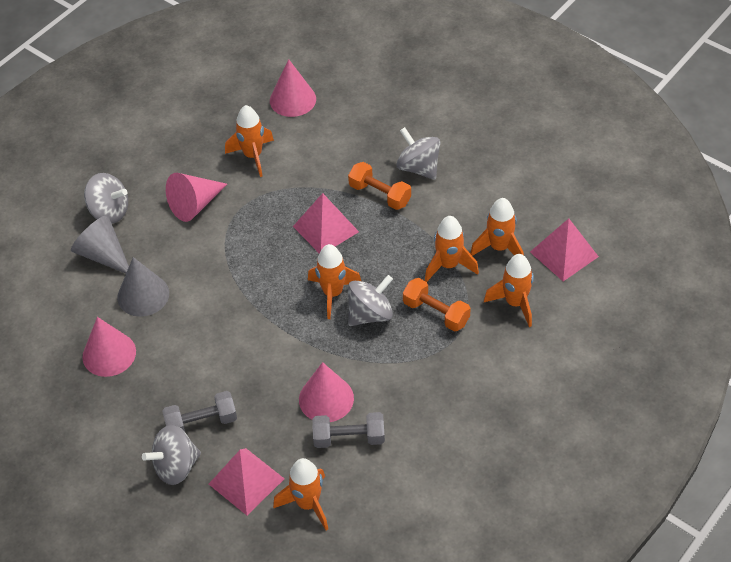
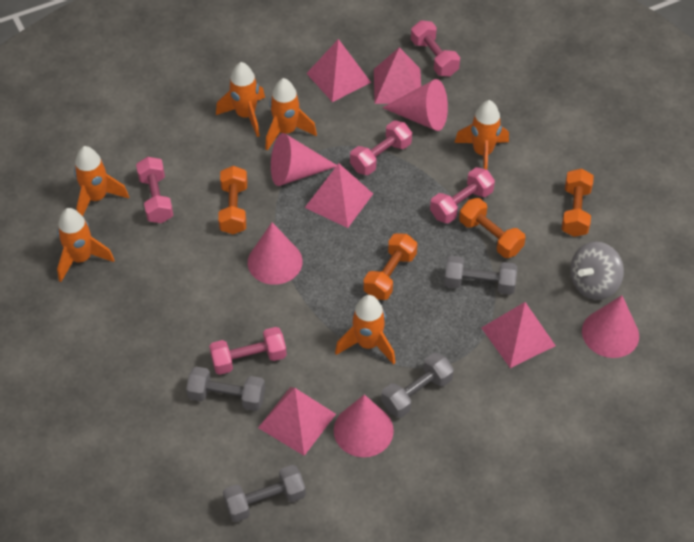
grey cone: [71,215,129,274] [117,257,169,317] = 2 -> none = 0
grey dumbbell: [162,391,237,431] [312,412,385,448] = 2 -> [186,367,265,411] [223,465,306,522] [381,353,454,418] [444,256,517,295] = 4
grey spinning top: [84,173,128,223] [142,425,201,485] [348,275,393,326] [396,127,440,180] = 4 -> [570,241,624,300] = 1
orange dumbbell: [348,162,411,210] [403,278,471,332] = 2 -> [218,166,247,234] [363,233,417,300] [459,198,526,258] [562,169,594,237] = 4
pink cone: [82,317,136,377] [166,173,227,222] [270,59,316,117] [299,362,354,422] = 4 -> [248,222,303,285] [271,133,337,186] [334,394,394,457] [382,79,448,131] [582,295,639,358] = 5
pink dumbbell: none = 0 -> [136,157,173,223] [209,327,287,375] [350,120,412,175] [411,20,460,77] [430,167,495,223] = 5
pink pyramid: [209,448,284,515] [293,193,359,254] [530,218,599,281] = 3 -> [258,387,336,456] [305,164,373,228] [306,39,371,102] [374,47,421,104] [481,302,556,368] = 5

